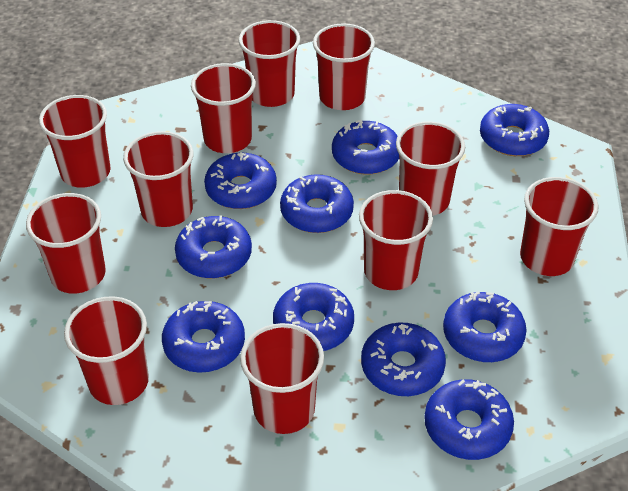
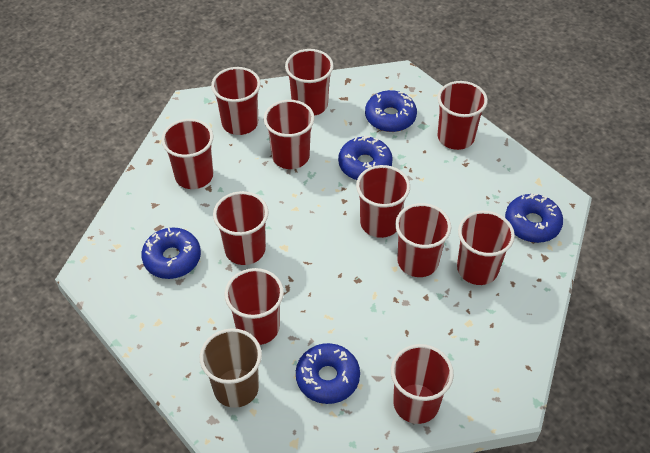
blue donut: [162,301,245,373] [175,215,252,278] [204,152,277,209] [273,283,354,351] [280,174,354,233] [332,120,399,175] [361,323,446,396] [424,379,514,460] [443,291,527,362] [480,104,549,156] = 10 -> [141,227,201,279] [296,343,360,404] [338,136,393,180] [365,90,417,132] [505,193,563,243] = 5
brown cup: none = 0 -> [200,328,262,408] = 1

